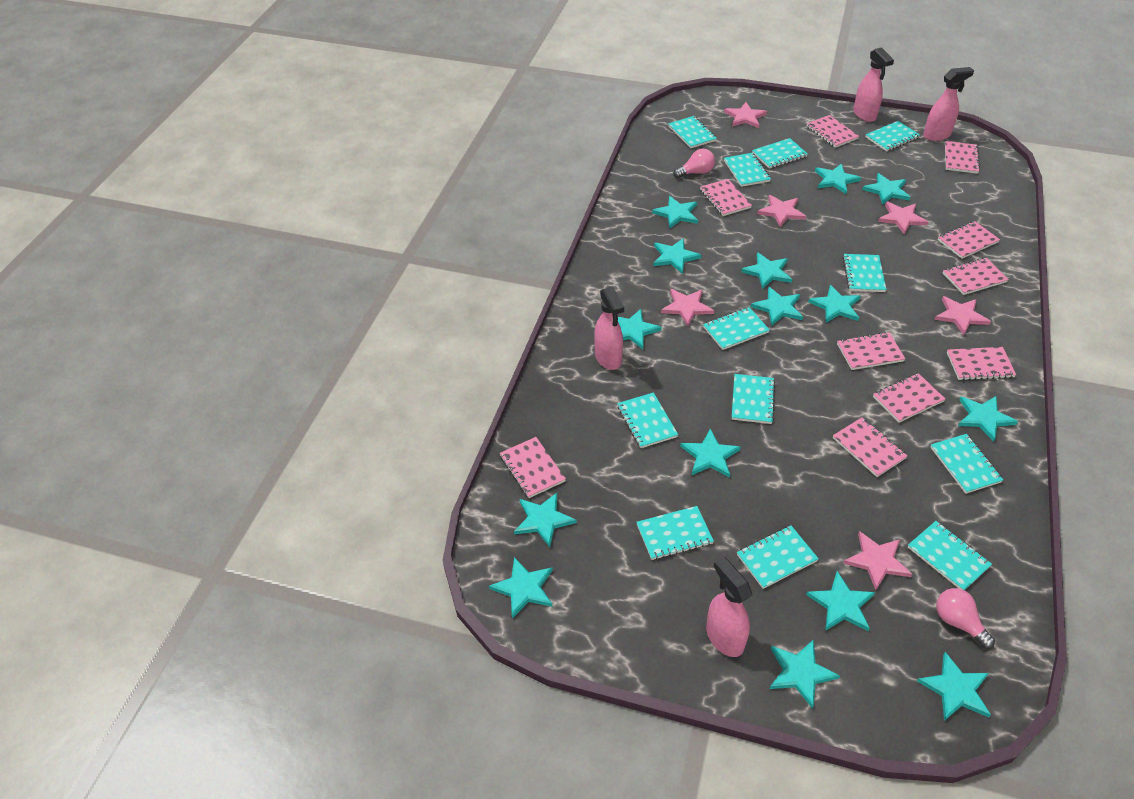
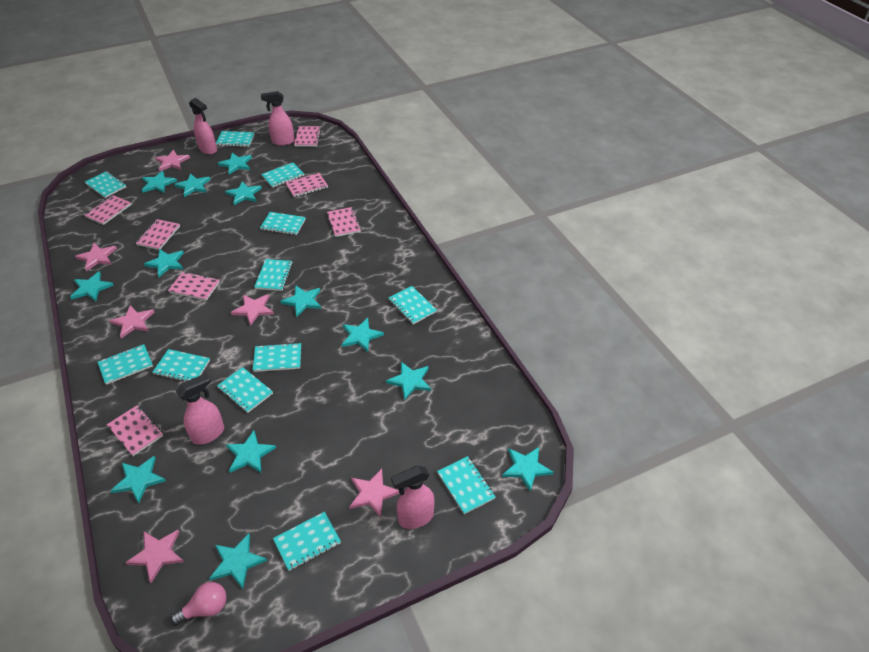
pink light bulb: [673,149,715,178] [936,588,995,649] = 2 -> [171,582,227,625] = 1
pink notebook: [500,437,566,498] [700,179,752,216] [807,115,859,148] [833,417,907,477] [837,332,905,370] [873,373,945,423] [938,221,1000,259] [943,258,1009,295] [945,141,980,174] [947,347,1016,380] = 10 -> [84,195,131,225] [107,405,164,456] [136,219,180,250] [168,272,220,301] [285,173,328,197] [294,126,322,147] [327,207,361,237] = 7
turquoise star: [489,557,553,618] [514,493,577,547] [618,309,662,349] [652,196,698,228] [653,238,701,274] [680,429,741,478] [741,252,792,289] [751,287,803,326] [770,639,840,709] [806,571,875,631] [808,285,861,323] [815,163,861,194] [862,173,910,205] [917,652,991,721] [958,396,1018,442] = 15 -> [70,271,114,301] [110,456,166,503] [142,171,177,193] [144,249,184,277] [174,173,211,197] [209,534,267,589] [218,153,252,175] [225,181,262,205] [226,430,276,473] [280,285,321,317] [342,318,384,352] [386,362,431,400] [502,447,554,491] = 13

